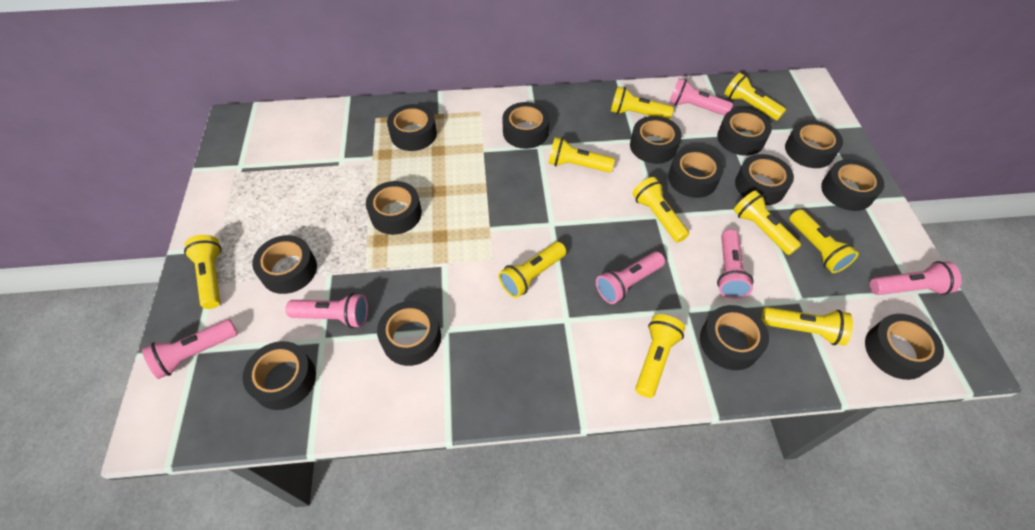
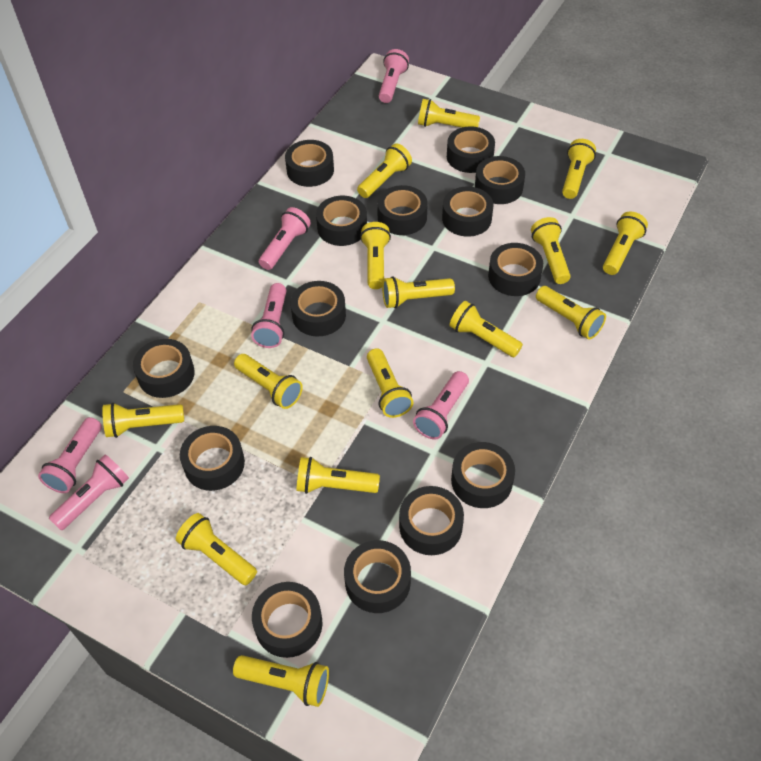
yellow flashlight: [184,235,222,309] [499,242,566,298] [548,137,615,173] [611,86,674,119] [632,177,689,243] [635,314,685,398] [724,73,786,121] [733,190,801,255] [761,307,853,346] [789,209,859,273] = 10 -> [102,403,184,438] [176,513,257,585] [233,655,329,707] [234,354,303,409] [297,457,380,494] [357,143,412,198] [360,222,391,289] [367,348,413,418] [382,276,455,308] [418,99,480,128] [450,301,523,357] [531,217,571,284] [536,286,606,340] [562,139,596,199] [603,211,648,275] = 15

